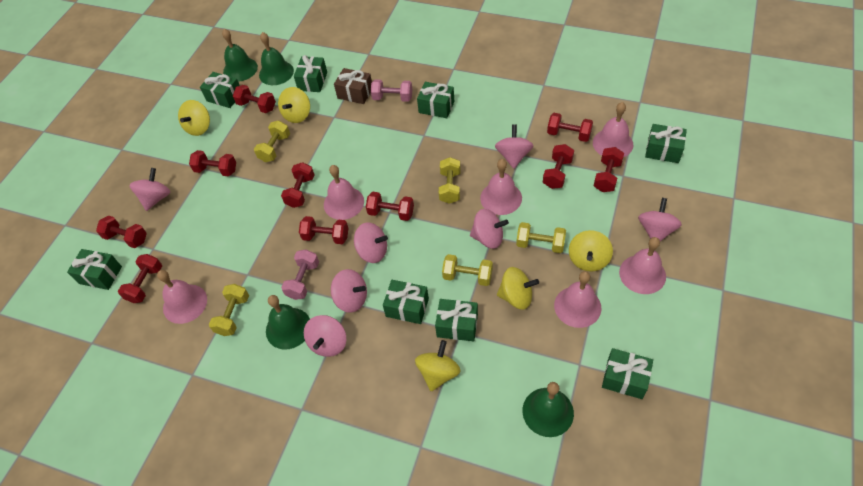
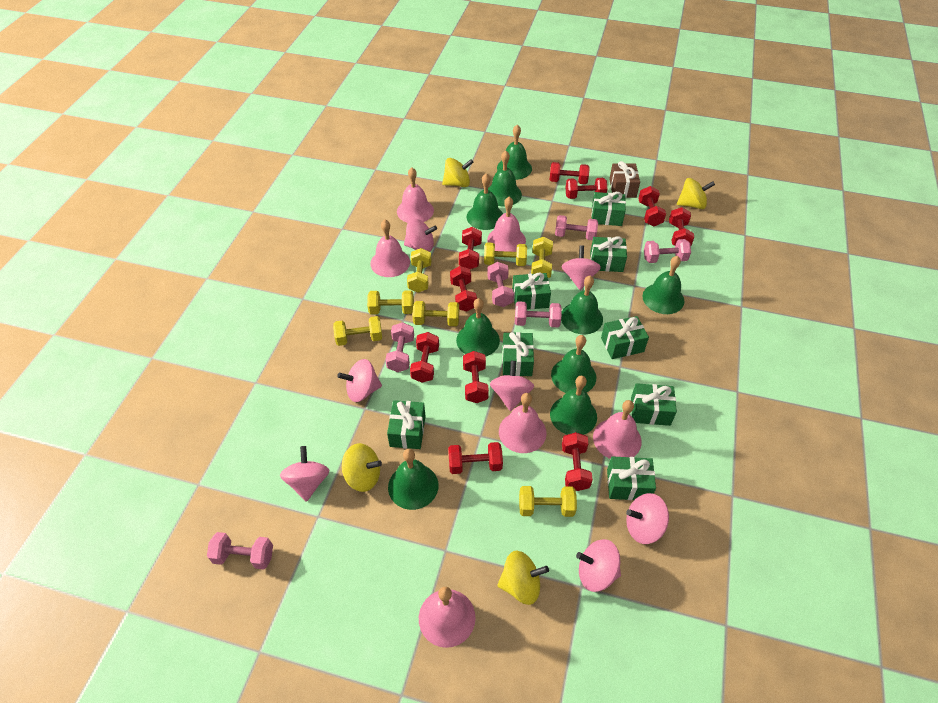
green bell: [222,29,258,82] [259,32,294,85] [266,295,310,350] [523,382,574,437] = 4 -> [388,449,439,510] [456,298,500,356] [467,173,503,230] [488,151,522,206] [497,125,532,180] [550,376,597,435] [551,335,596,393] [561,276,603,335] [643,256,685,314] = 9
pink dumbbell: [281,249,319,300] [371,79,412,102] = 2 -> [207,532,273,570] [385,322,414,372] [487,262,514,307] [515,301,562,327] [555,215,598,240] [644,239,691,263] = 6
yellow dumbbell: [209,284,249,336] [254,120,290,162] [439,157,461,204] [442,254,493,286] [516,222,566,253] = 5 -> [333,316,382,346] [367,290,414,314] [407,248,432,293] [413,301,459,326] [484,243,527,266] [519,486,577,517] [531,237,553,278] = 7
yellow spinning top: [178,100,210,136] [278,87,310,123] [415,340,461,391] [497,267,539,310] [569,230,613,272] = 5 -> [342,443,382,492] [442,158,474,187] [497,550,549,605] [677,178,715,209] = 4

